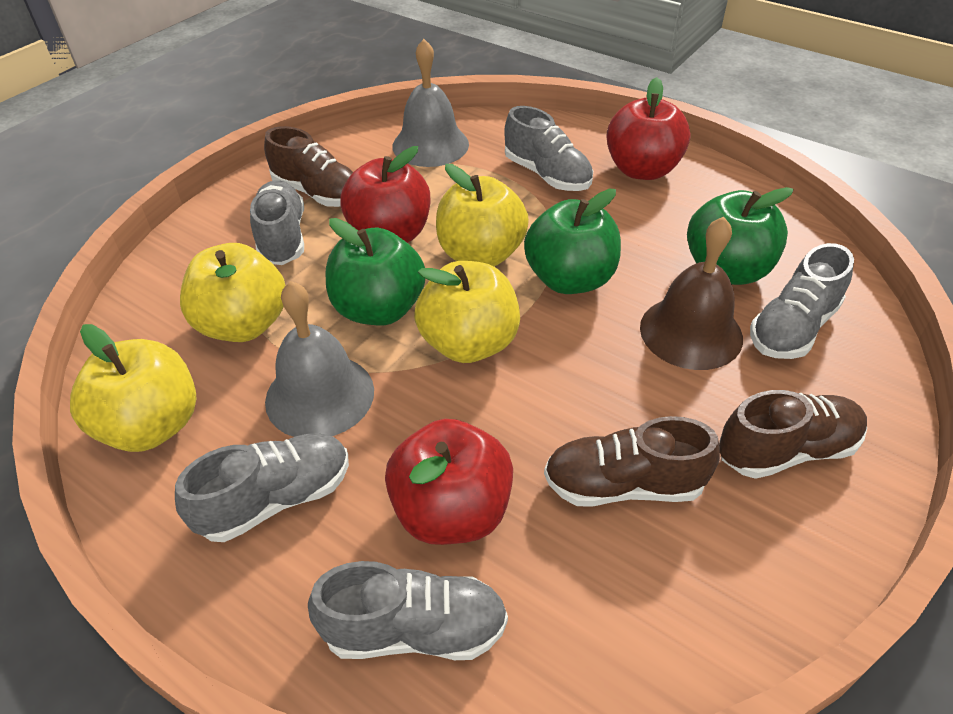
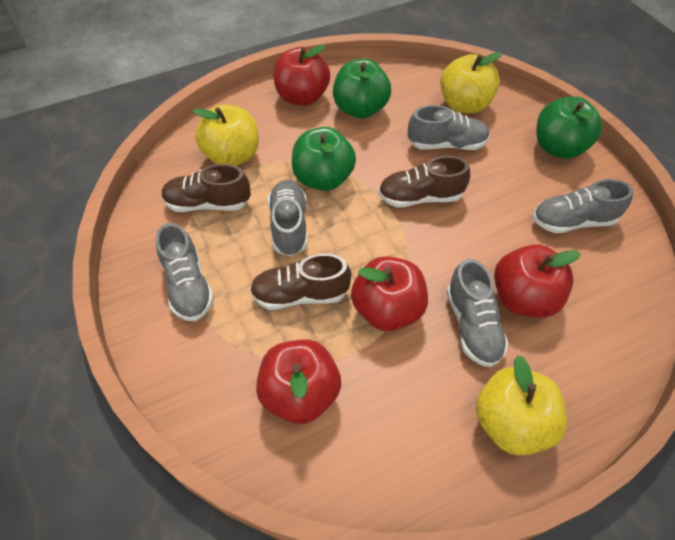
brown bell: [640,216,743,370] = 1 -> none = 0
grey bell: [265,281,374,437] [392,39,469,167] = 2 -> none = 0
red apple: [340,146,430,243] [385,419,513,545] [606,77,691,180] = 3 -> [256,339,341,424] [273,45,330,106] [351,256,428,331] [494,244,581,318] = 4
yellow apple: [70,324,197,452] [180,243,285,342] [414,261,520,363] [436,164,529,266] = 4 -> [193,105,259,166] [440,52,502,114] [476,355,567,456] = 3

